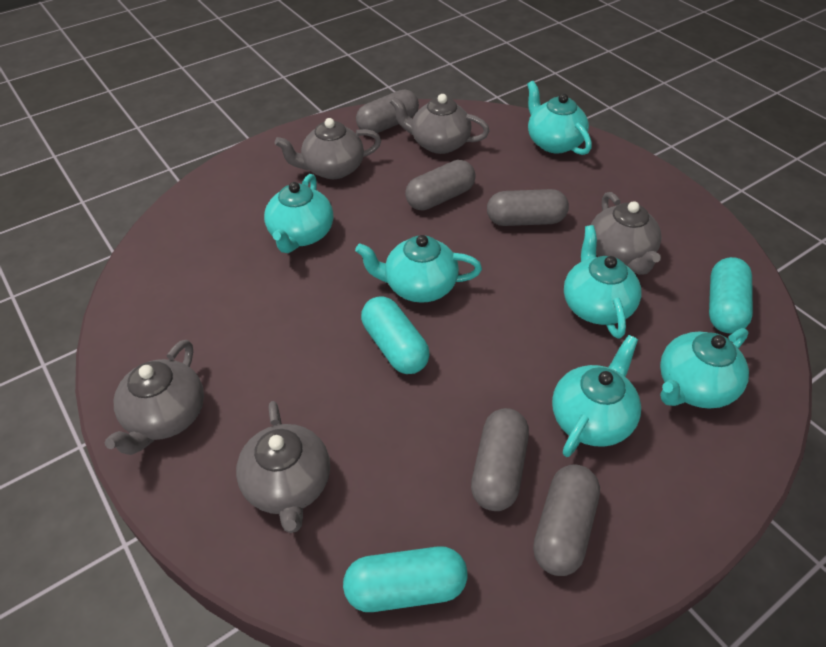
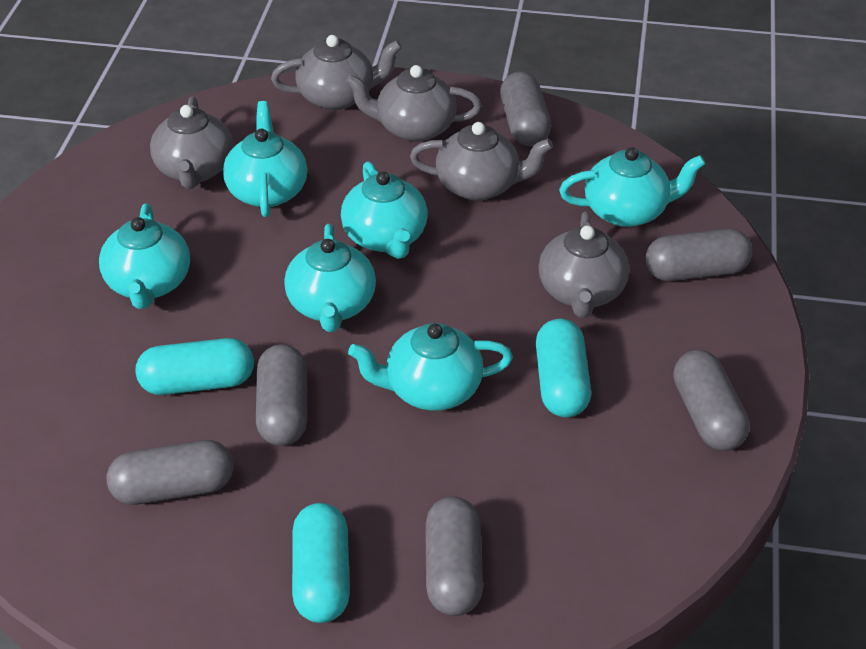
grey capsule: [356,90,419,133] [405,160,476,211] [471,408,529,511] [487,189,569,226] [533,464,600,576] = 5 -> [107,440,233,505] [256,344,307,446] [425,496,483,616] [500,71,551,146] [645,229,753,281] [673,350,750,451] = 6

